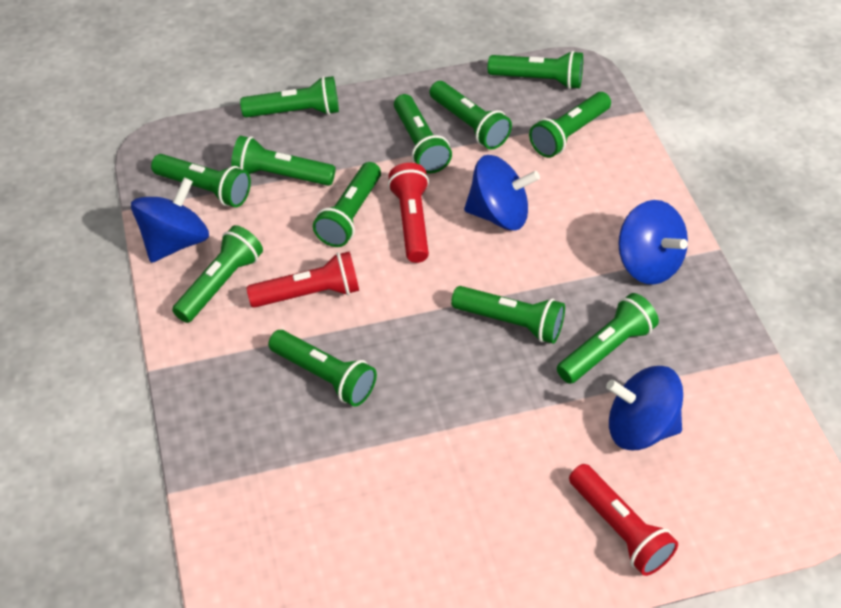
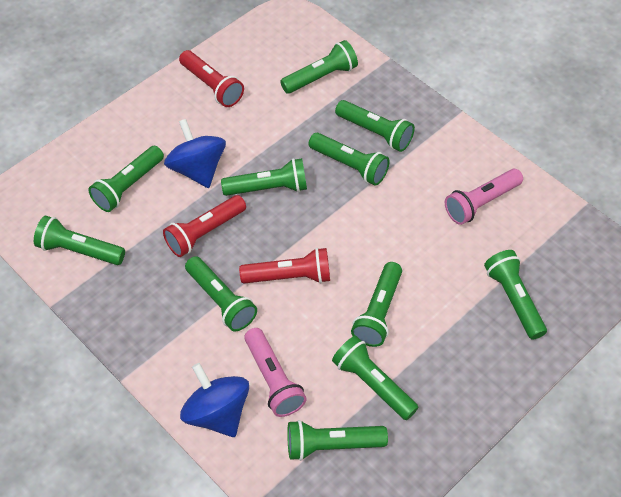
blue spinning top: [131,178,209,263] [464,155,540,231] [606,366,683,450] [618,200,688,285] = 4 -> [164,119,226,188] [180,363,249,437] = 2
green flashlight: [151,154,251,207] [172,225,263,323] [231,136,336,186] [240,76,339,118] [268,330,377,407] [313,162,381,247] [394,94,452,173] [430,81,512,150] [451,286,565,344] [488,51,583,89] [529,92,611,158] [557,293,659,384] = 12 -> [34,216,125,265] [88,146,164,212] [185,256,257,331] [221,158,307,196] [280,40,358,94] [287,420,388,461] [309,133,390,186] [332,336,419,420] [335,100,415,152] [351,262,402,347] [484,250,547,340] = 11
pink flashlight: none = 0 -> [244,328,307,417] [445,169,523,225] = 2

